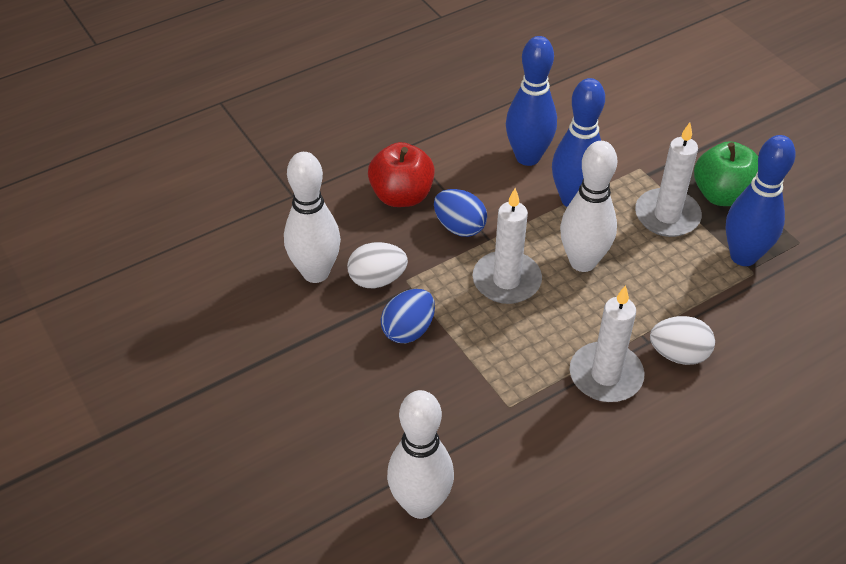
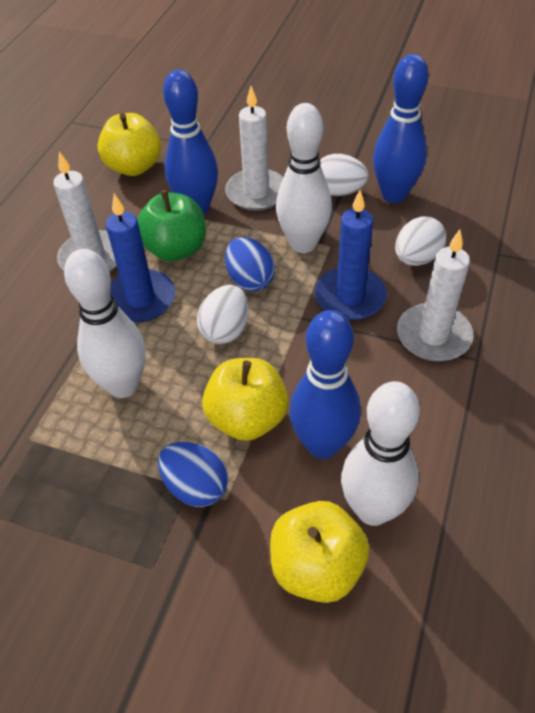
blue candle: none = 0 -> [106,194,175,323] [315,190,387,320] = 2
red apple: [368,142,435,207] = 1 -> none = 0
white egg: [347,242,408,288] [650,316,715,365] = 2 -> [197,285,249,344] [320,154,369,196] [395,216,446,266] = 3
yellow apple: none = 0 -> [97,113,161,176] [202,358,289,441] [270,501,369,603] = 3

